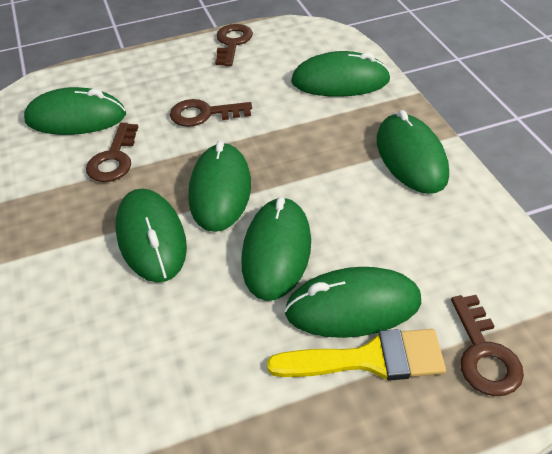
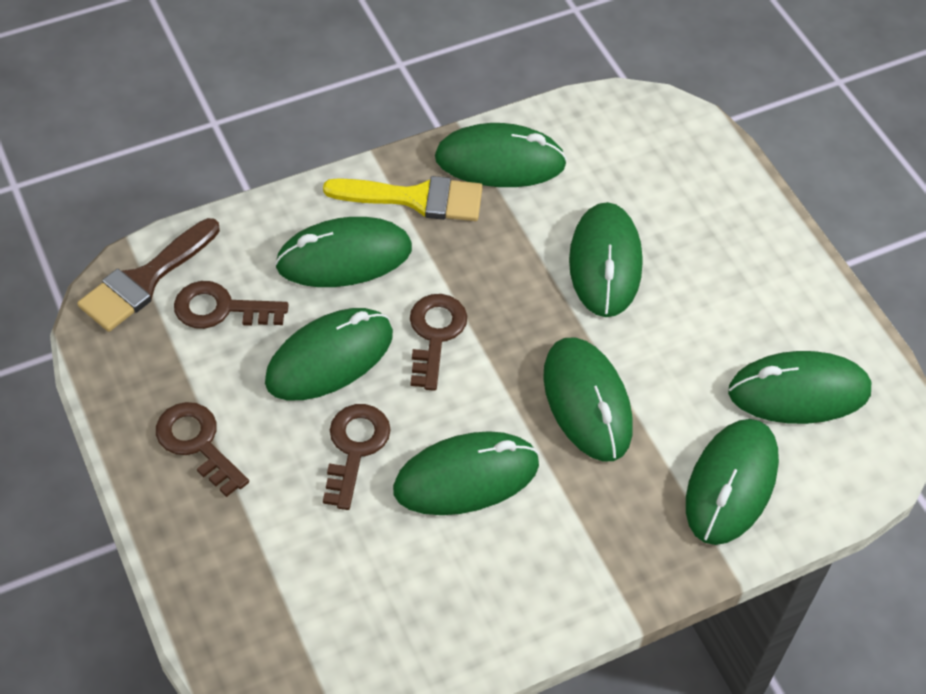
brown brush: none = 0 -> [77,218,220,332] = 1
green mouse: [24,87,126,135] [115,189,187,282] [188,141,251,232] [241,197,311,301] [284,267,421,338] [291,51,391,97] [377,110,449,194] = 7 -> [265,308,393,400] [275,217,412,287] [393,431,539,515] [435,123,567,187] [543,337,633,462] [569,202,642,317] [686,419,779,545] [728,351,871,424] = 8

